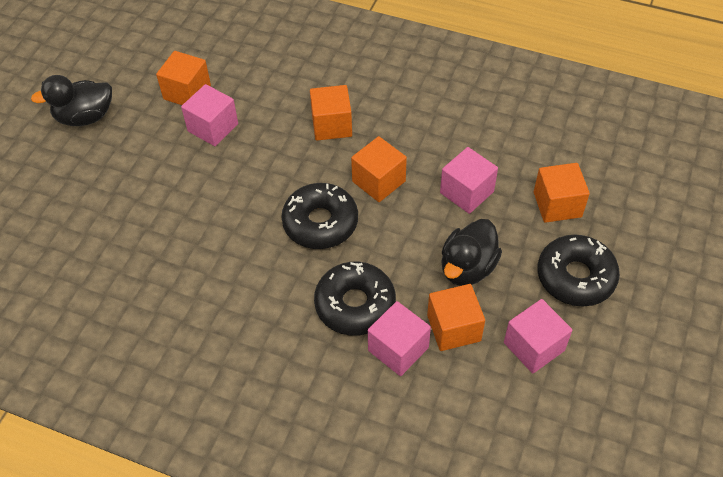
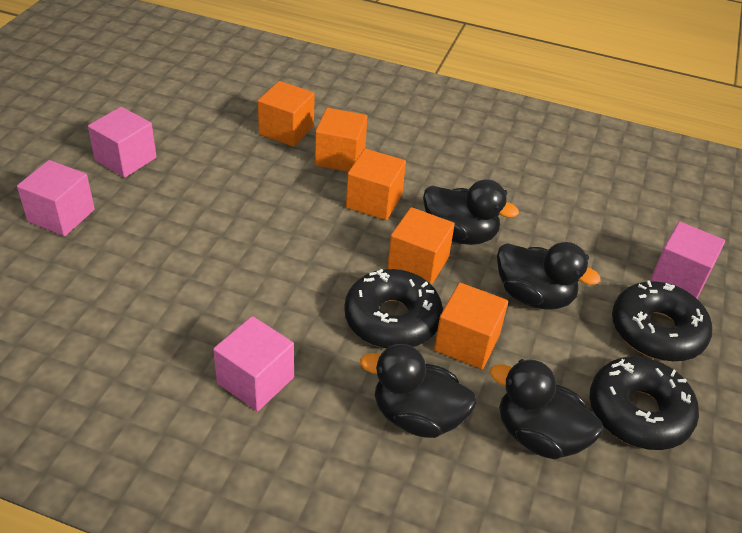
black duck: [31,75,112,126] [441,219,502,286] = 2 -> [360,344,477,438] [423,179,519,245] [490,359,603,459] [497,242,601,310] = 4

